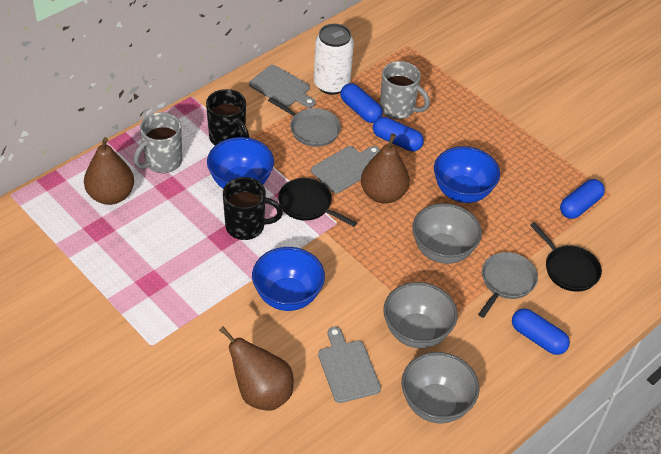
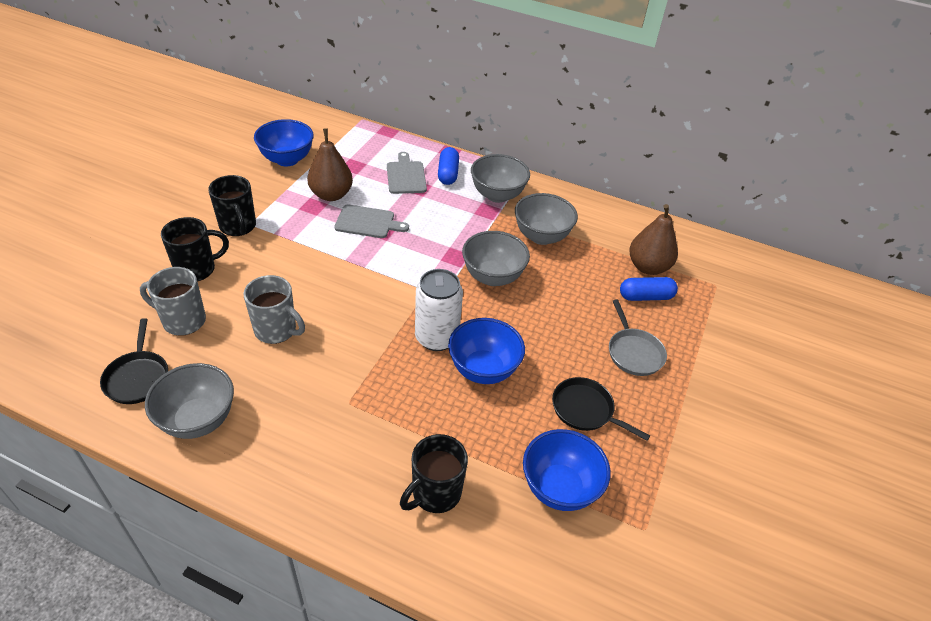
black mug: [206,89,249,145] [223,177,283,240] = 2 -> [161,217,229,281] [208,175,256,236] [400,434,468,513] = 3
blue capsule: [340,83,382,123] [373,117,424,152] [512,309,570,355] [560,179,605,219] = 4 -> [438,147,459,185] [620,277,678,301] = 2
brown pear: [84,137,134,205] [219,326,294,410] [361,134,409,204] = 3 -> [307,128,353,201] [629,204,678,275] = 2
grey bowl: [383,282,458,348] [402,352,479,423] [412,203,482,264] = 3 -> [145,363,234,439] [462,231,530,286] [471,154,530,203] [515,193,578,245] = 4
grey cutting board: [249,65,316,108] [311,146,380,193] [318,326,381,403] = 3 -> [334,204,409,238] [387,152,427,194] = 2
grey pan: [268,97,341,147] [478,252,538,318] = 2 -> [609,299,667,376] = 1

